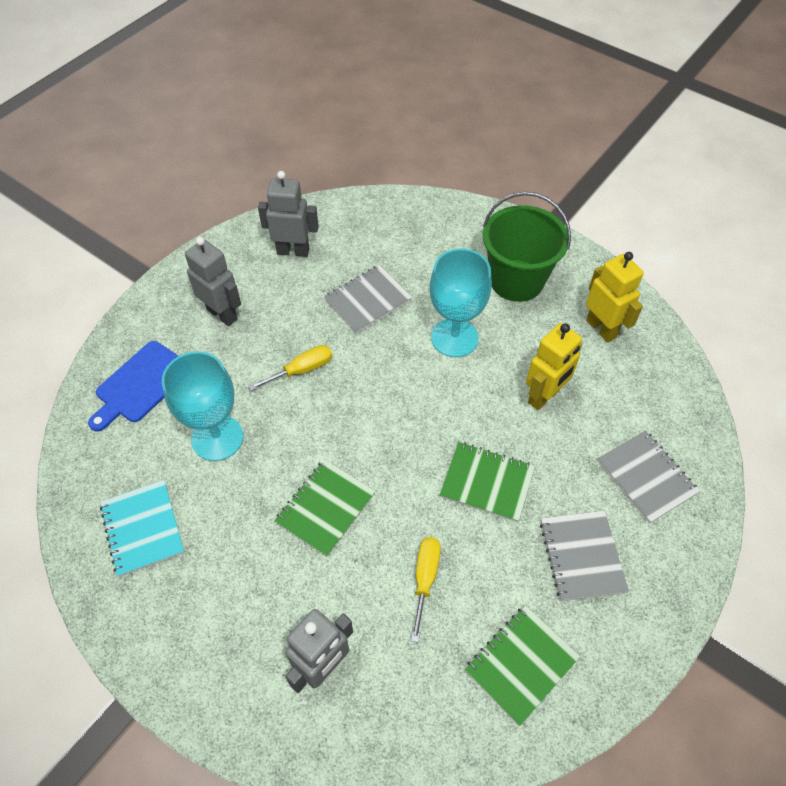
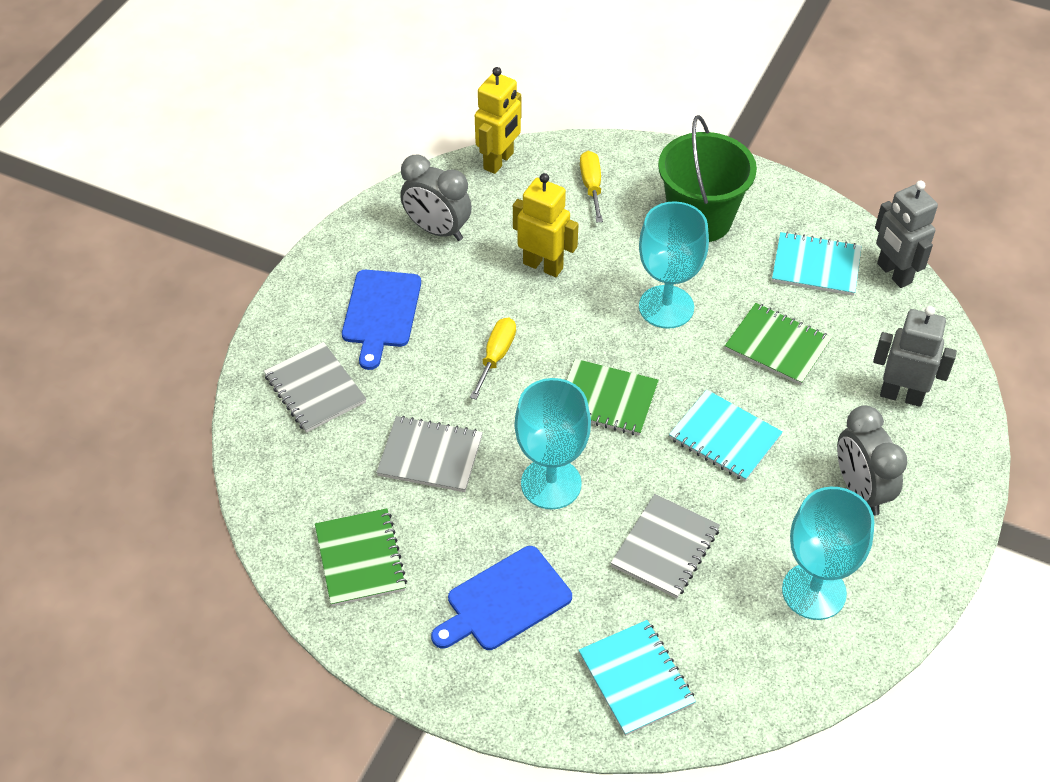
blue cutting board: [88,341,178,432] = 1 -> [342,270,421,370] [431,546,572,650] = 2
grey clock: none = 0 -> [400,155,472,241] [837,405,908,515] = 2
grey robot: [185,237,241,326] [258,171,319,257] [285,609,353,693] = 3 -> [873,306,957,407] [875,181,938,288] = 2
turquoise goblet: [162,351,243,461] [430,249,492,357] = 2 -> [515,378,591,509] [639,201,709,329] [782,487,874,620] = 3
turquoise notebook: [100,480,184,577] = 1 -> [578,620,696,736] [669,390,783,481] [772,232,862,296] = 3

